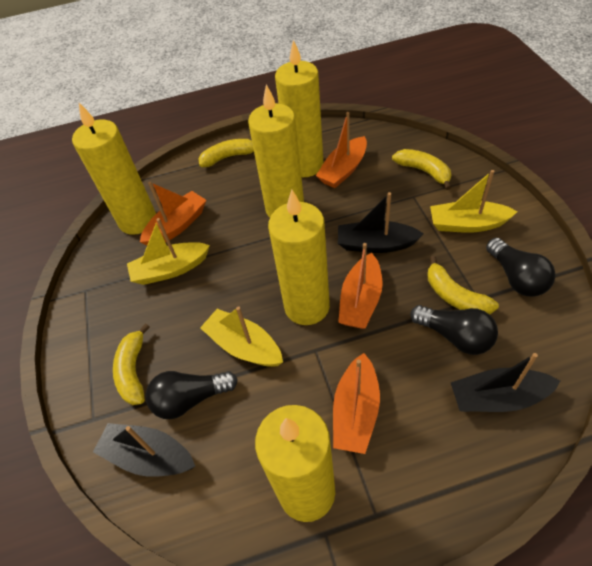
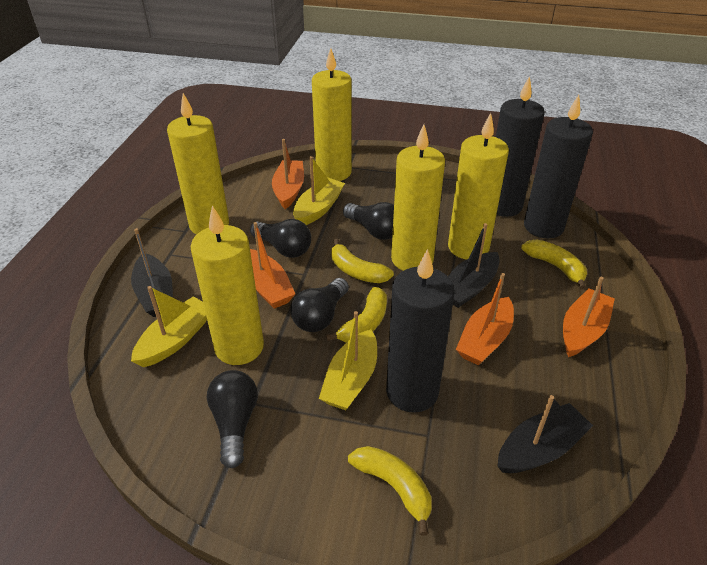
black candle: none = 0 -> [386,249,455,413] [496,76,545,217] [524,95,593,238] = 3
black light bulb: [146,371,238,419] [410,305,498,355] [486,238,556,297] = 3 -> [207,370,258,468] [250,219,311,258] [291,278,349,332] [343,202,394,240] = 4

